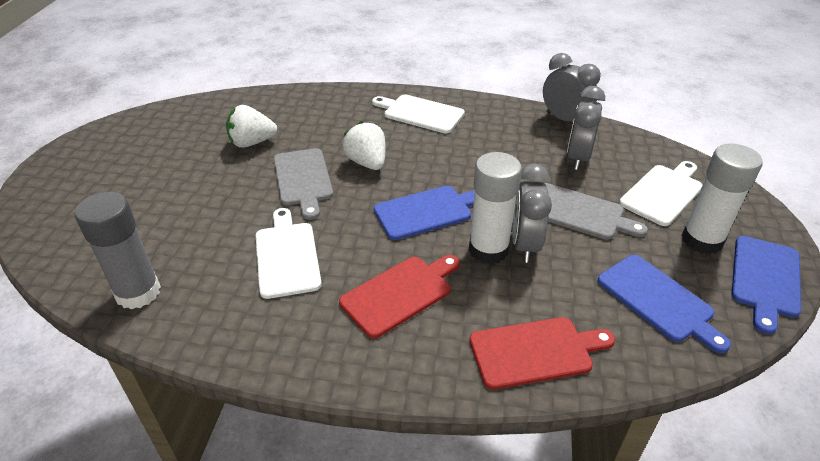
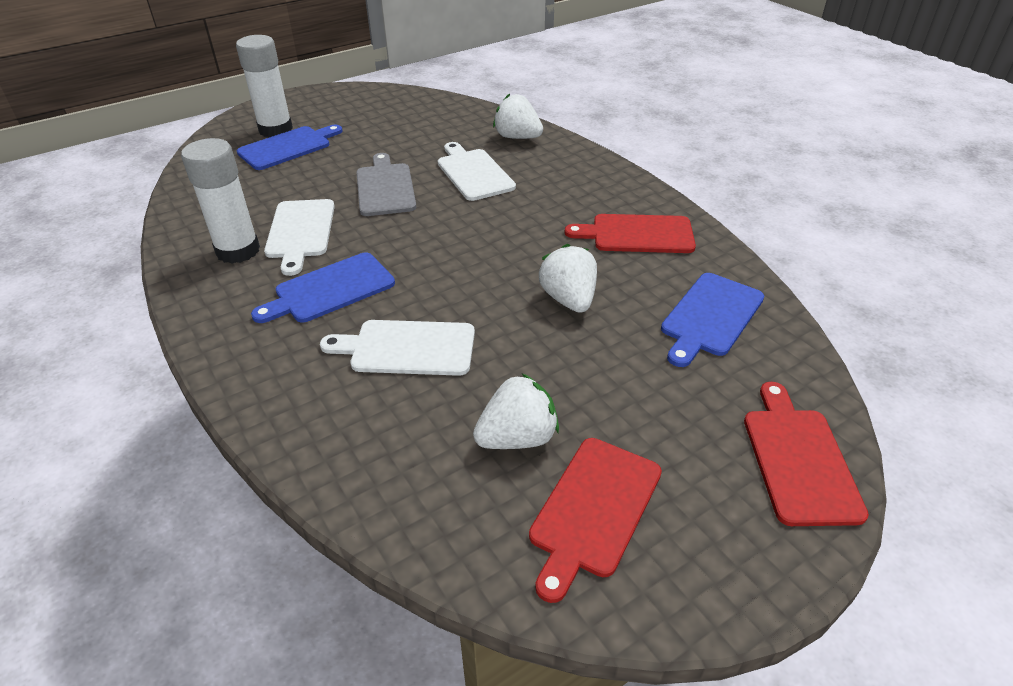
grey clock: [512,164,552,263] [543,53,601,121] [567,86,605,170] = 3 -> none = 0
grey cutting board: [274,148,333,220] [544,183,648,240] = 2 -> [356,153,416,216] = 1
grey glue stick: [75,192,161,309] = 1 -> none = 0
red cutting board: [339,255,460,338] [469,317,615,390] = 2 -> [529,438,662,603] [565,214,696,253] [744,382,869,526] = 3
white strawberry: [226,105,277,148] [343,121,386,170] = 2 -> [473,374,559,449] [493,94,543,139] [539,244,597,313] = 3

